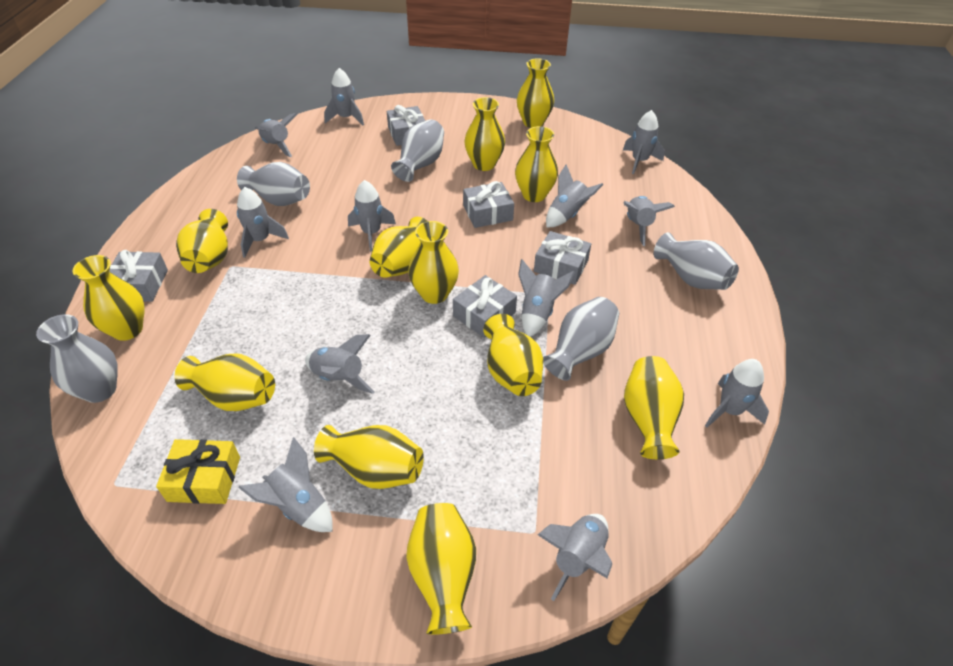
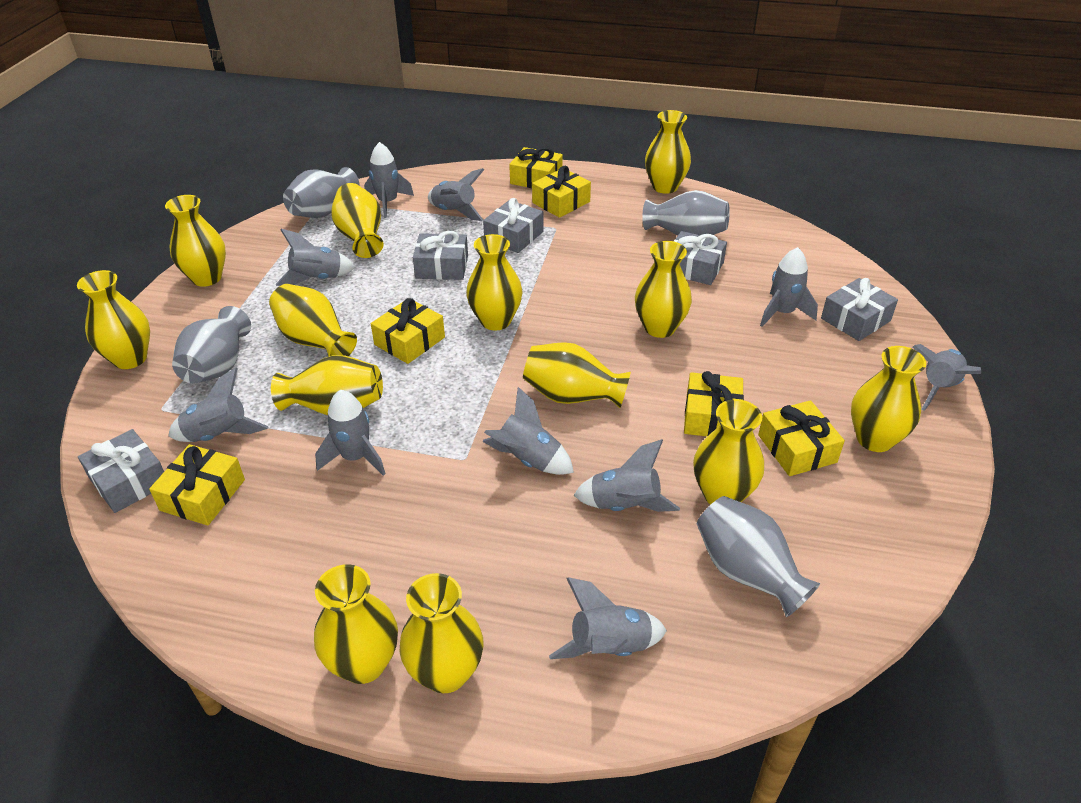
grey rocket: [237,187,289,258] [238,437,333,532] [255,113,297,157] [305,334,375,394] [324,68,364,125] [348,180,396,251] [518,259,575,337] [538,514,612,601] [546,164,604,227] [623,110,665,174] [623,196,675,246] [705,359,769,428] = 12 -> [169,368,269,442] [276,229,355,286] [315,390,386,476] [364,142,414,218] [428,168,484,221] [482,387,574,475] [549,577,667,659] [574,439,680,512] [760,247,818,327] [913,344,981,411] = 10
grey vase: [36,314,118,403] [237,162,310,206] [391,119,444,182] [543,297,619,381] [654,232,739,290] = 5 -> [172,306,251,384] [283,167,360,218] [642,190,730,236] [697,496,820,617] = 4
yellow gift: [156,439,240,504] = 1 -> [149,444,245,525] [371,298,445,364] [509,147,563,188] [532,166,591,218] [684,371,744,436] [758,400,845,476] = 6
yellow vase: [73,255,145,341] [175,354,275,411] [176,209,228,273] [314,425,424,489] [370,217,427,278] [406,503,476,635] [408,221,459,304] [464,97,505,171] [483,314,543,396] [515,126,558,202] [517,58,554,128] [624,356,684,459] = 12 -> [77,270,150,369] [165,195,226,287] [269,284,357,357] [271,355,383,415] [314,564,398,684] [331,183,384,258] [399,573,483,693] [466,234,523,331] [523,342,631,408] [635,241,692,338] [645,110,691,194] [693,399,764,505] [851,346,926,452] = 13

